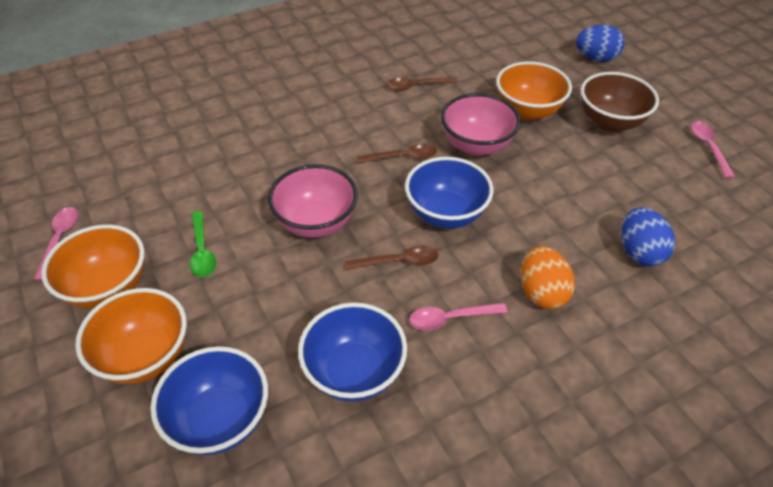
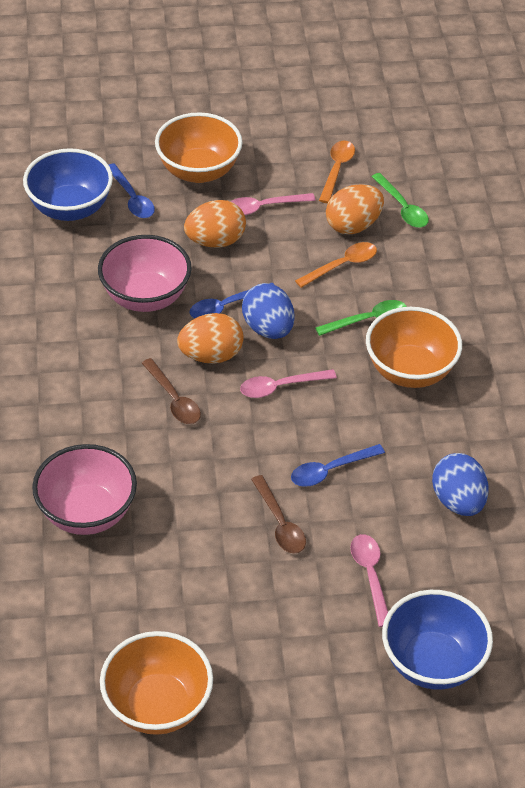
blue bowl: [150,346,268,455] [298,302,407,402] [405,157,494,229] = 3 -> [23,148,113,221] [382,590,493,690] = 2
blue spoon: none = 0 -> [109,163,155,218] [189,283,274,318] [291,444,385,487] = 3
brown bowl: [581,72,659,132] = 1 -> none = 0
brown spoon: [345,245,438,270] [356,144,437,163] [387,77,458,91] = 3 -> [142,358,201,424] [251,475,306,554] = 2
green spoon: [190,211,216,277] = 1 -> [315,300,407,336] [372,173,429,228] = 2
orange egg: [521,246,575,309] = 1 -> [177,313,244,364] [184,200,246,248] [326,184,384,234] = 3
orange spoon: none = 0 -> [295,242,377,288] [319,141,355,203] = 2

